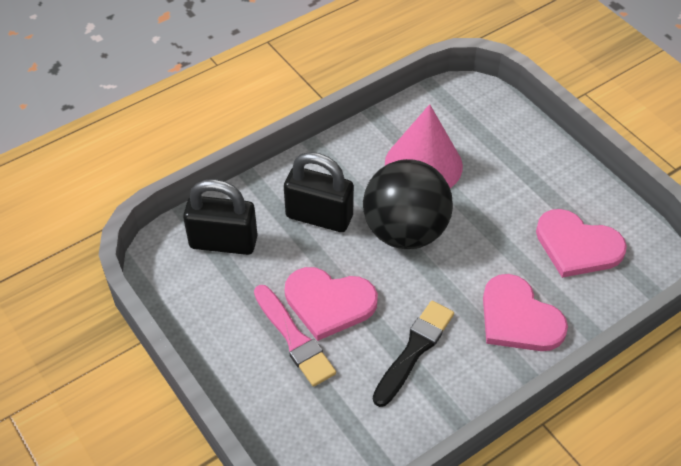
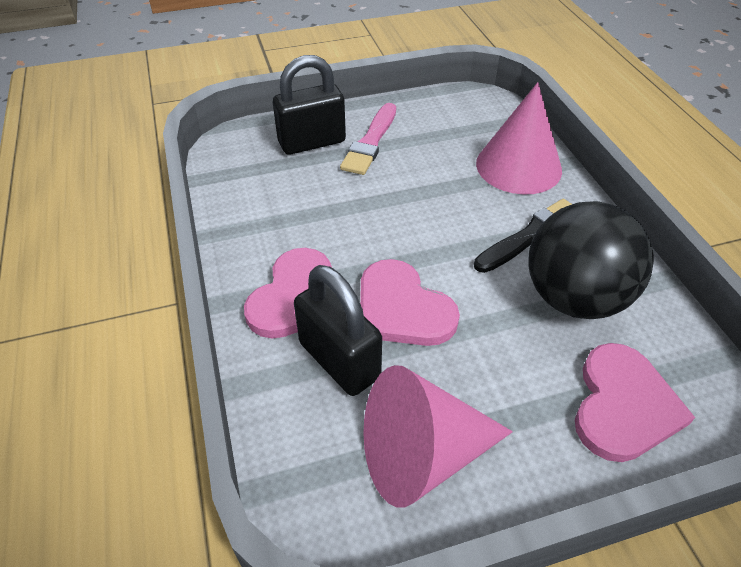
pink cone: [385,104,463,188] = 1 -> [363,365,513,507] [476,82,562,195] = 2

